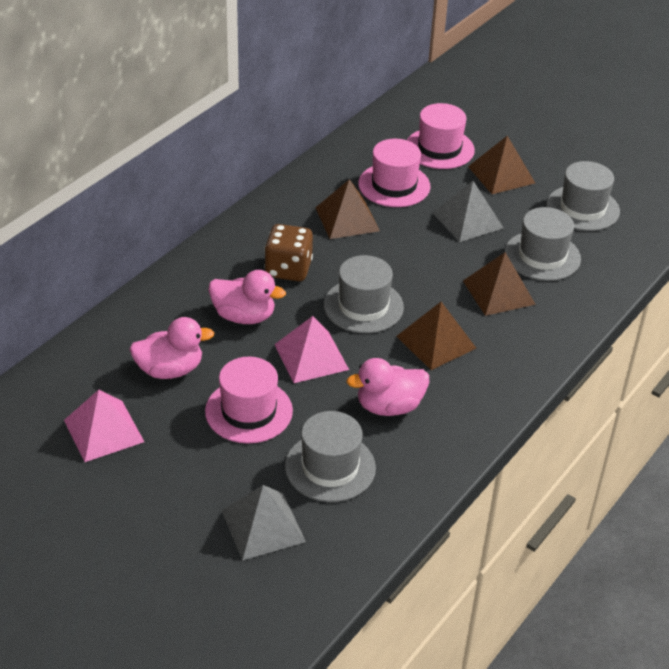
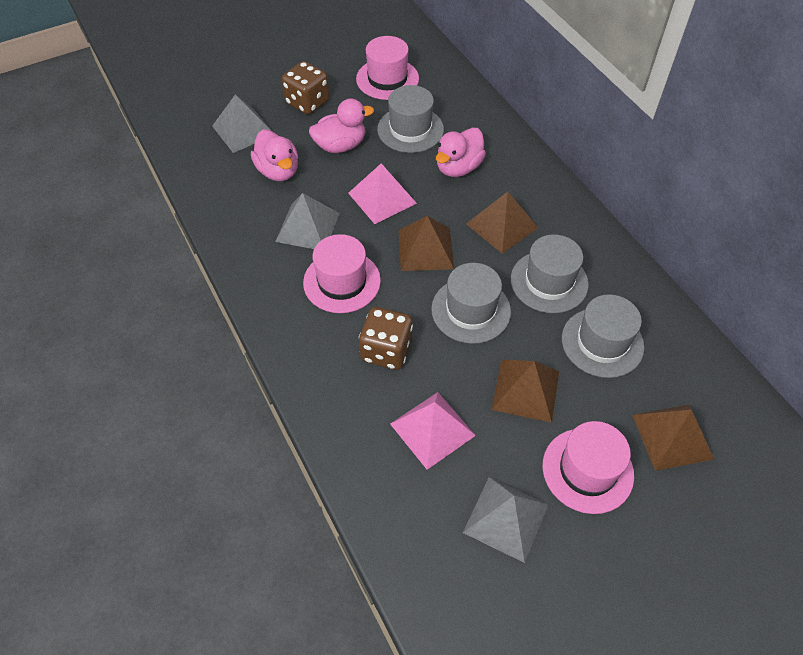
brown dice: [264,224,313,281] = 1 -> [282,61,329,115] [359,307,413,370] = 2
grey pyramid: [222,485,306,561] [433,181,503,242] = 2 -> [212,95,272,153] [275,193,340,249] [463,477,549,563] = 3

